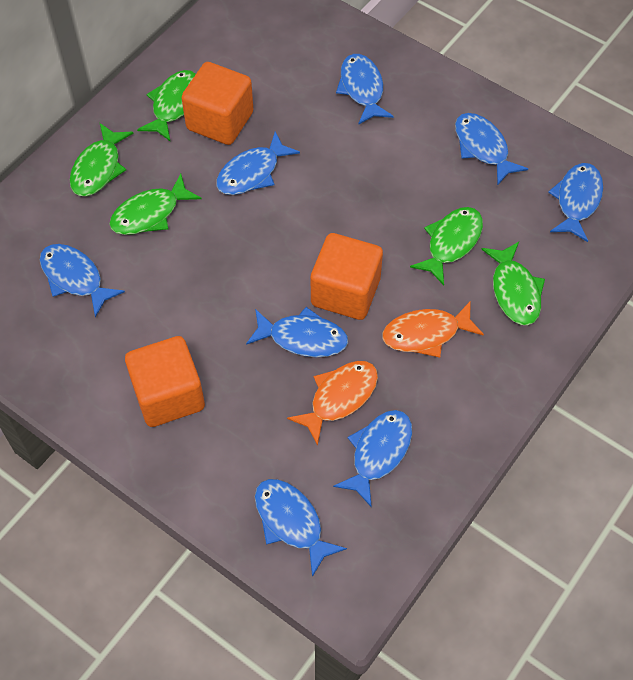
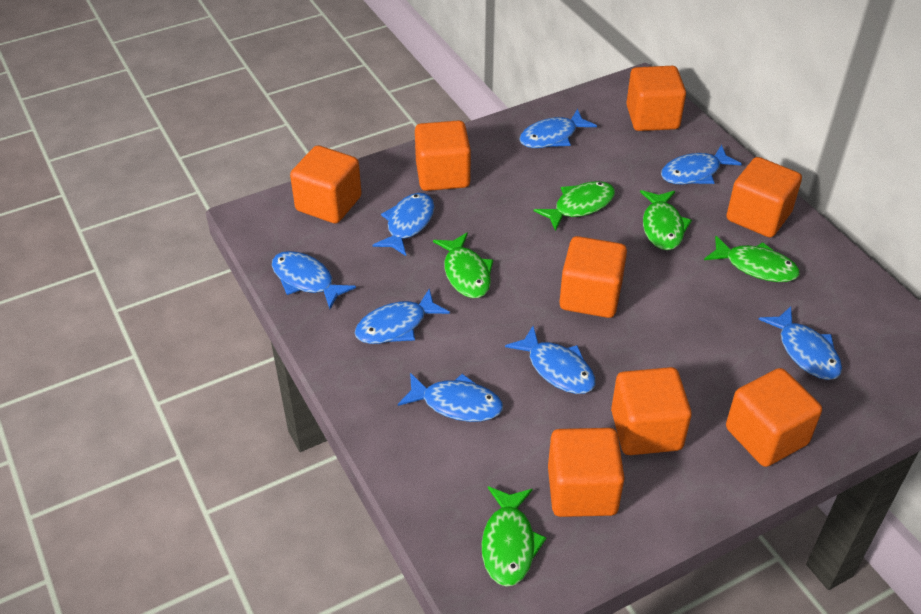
orange cube: [125,336,205,427] [181,62,253,145] [311,233,383,320] = 3 -> [290,145,362,224] [415,120,471,191] [548,428,625,517] [559,236,627,318] [611,367,692,455] [626,66,686,131] [726,157,802,237] [726,368,822,467] = 8
orange fish: [287,361,378,446] [382,301,484,358] = 2 -> none = 0

